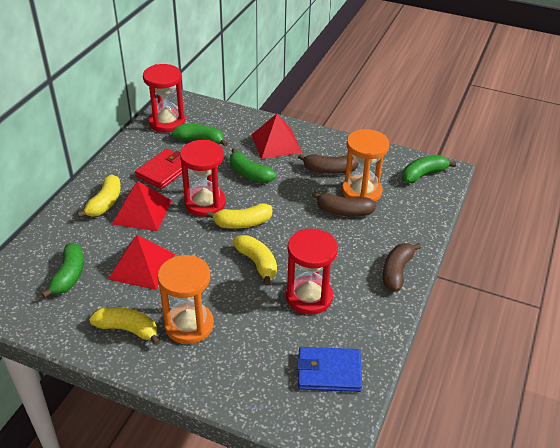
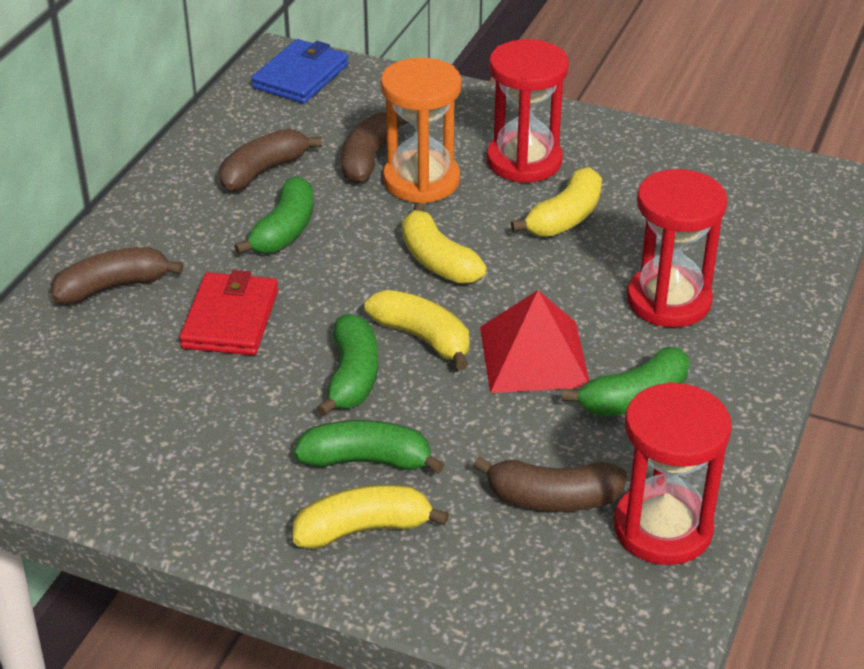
brown banana: [298,154,359,174] [312,191,377,217] [383,243,421,292] = 3 -> [51,247,183,305] [219,129,322,192] [341,112,409,184] [474,457,627,512] = 4
orange hourglass: [157,255,214,344] [342,129,389,202] = 2 -> [381,57,461,203] = 1
red pyramid: [108,235,175,290] [112,181,172,231] [252,114,302,159] = 3 -> [480,290,589,393] = 1

